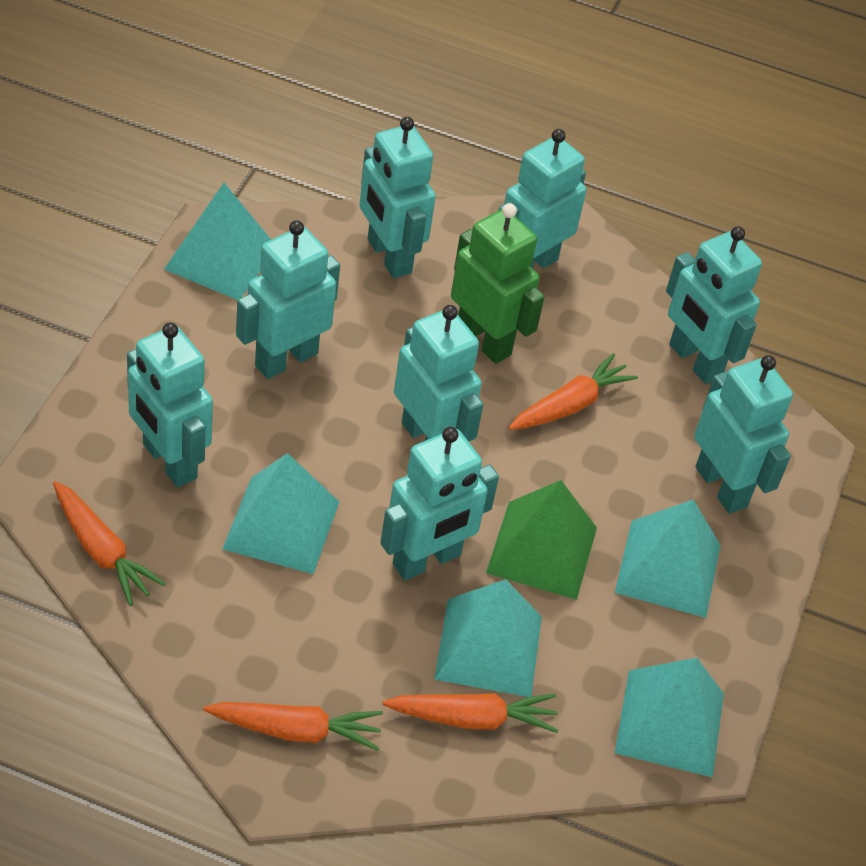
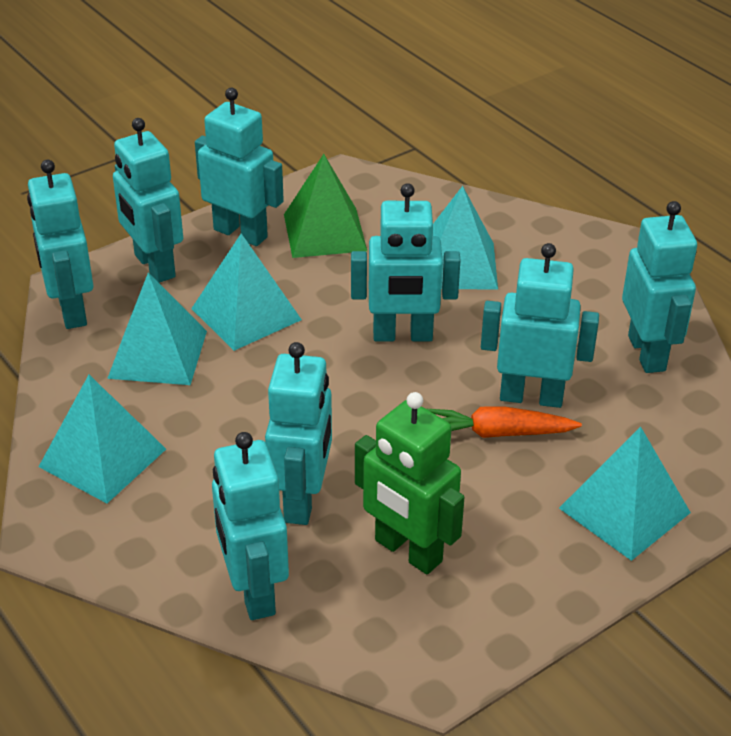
orange carrot: [53,481,166,606] [203,702,383,751] [382,693,558,733] [509,353,638,430] = 4 -> [427,407,582,438] = 1

